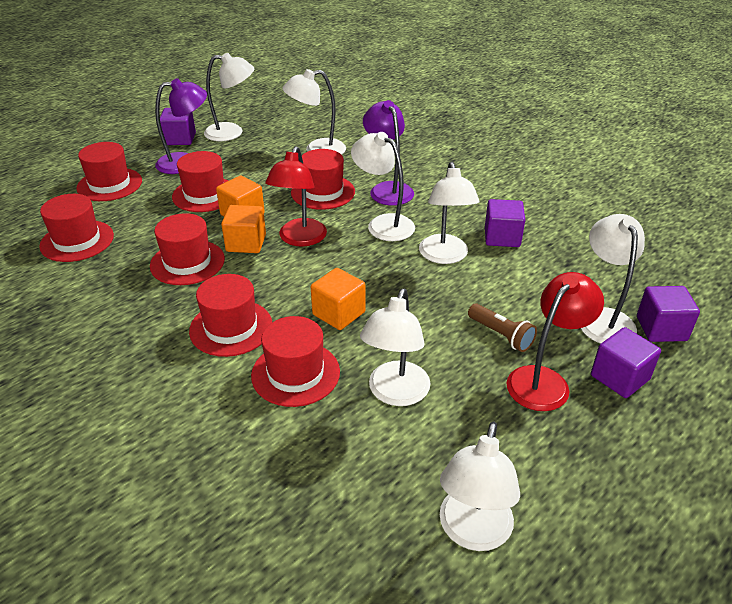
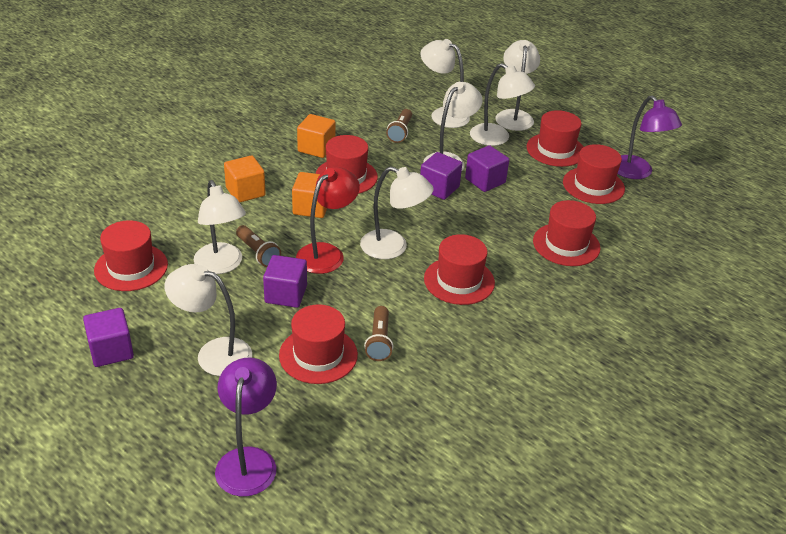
brown flashlight: [468,304,537,352] = 1 -> [236,225,281,267] [364,306,394,361] [386,109,412,143] = 3
red lamp: [265,146,327,247] [507,272,604,411] = 2 -> [296,167,360,274] = 1

